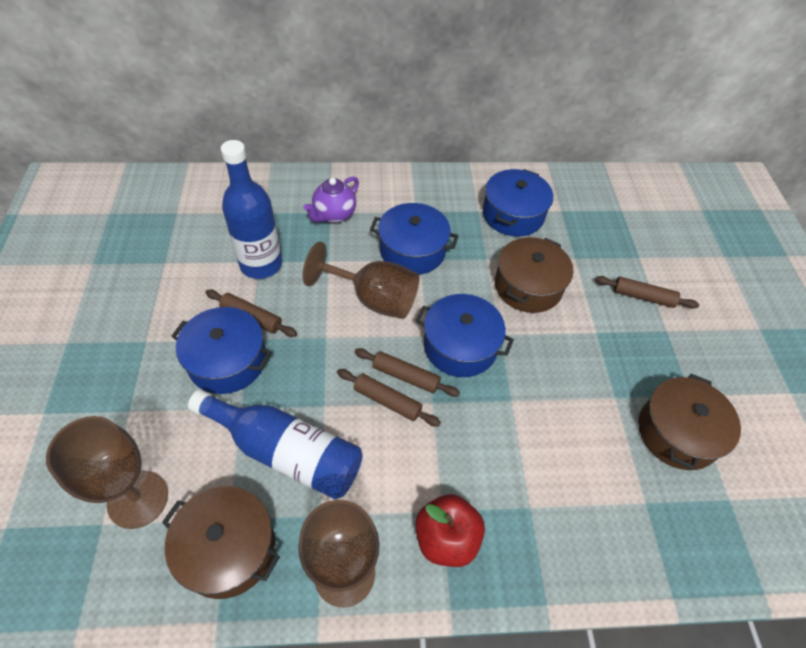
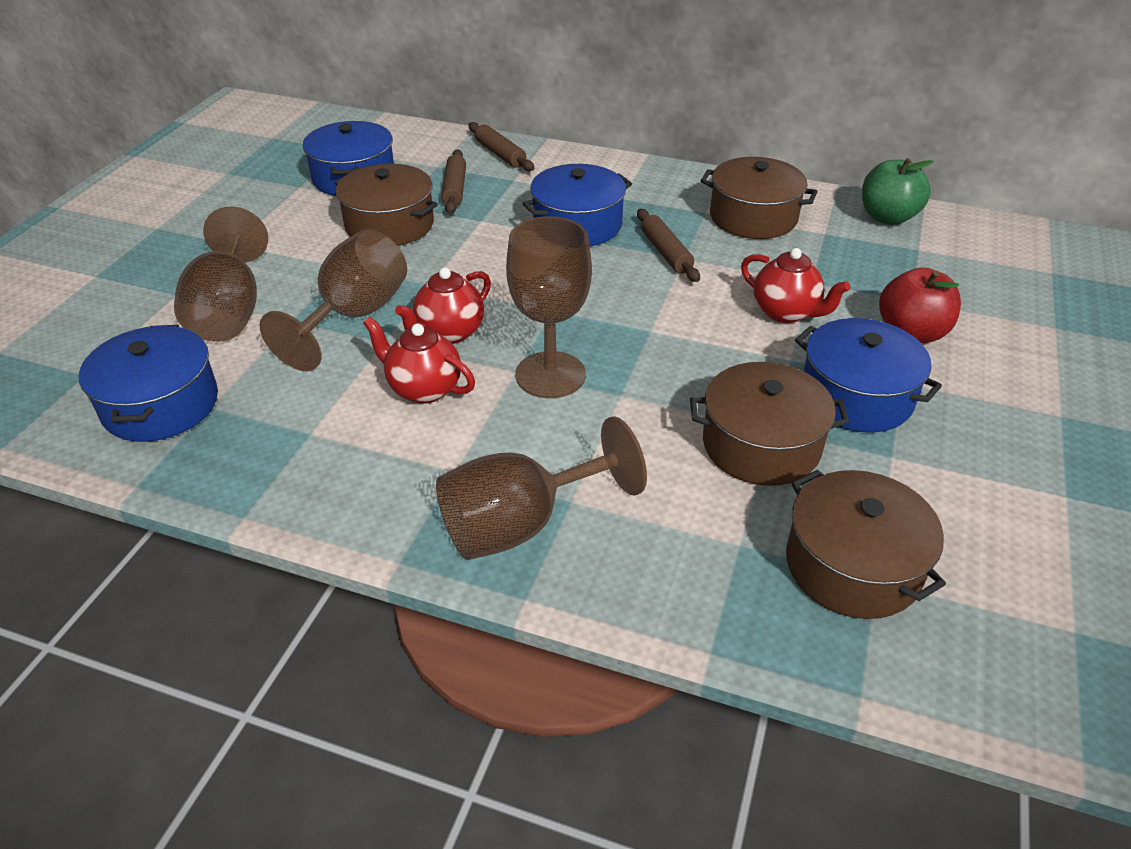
blue bottle: [188,390,363,499] [221,140,282,279] = 2 -> none = 0
brown goblet: [46,416,168,529] [298,500,380,608] [302,241,419,319] = 3 -> [174,206,268,342] [259,229,407,371] [436,417,647,560] [506,216,592,398] = 4
brown pot: [162,486,280,599] [495,237,573,313] [638,374,741,470] = 3 -> [335,163,438,246] [690,362,849,486] [700,157,818,239] [786,470,946,619] = 4
brown rolling pin: [205,290,297,337] [337,369,441,427] [354,348,460,397] [595,276,699,309] = 4 -> [442,149,466,214] [468,122,534,171] [637,209,700,282] = 3
green apple: none = 0 -> [862,158,934,225] = 1
purple teapot: [303,176,359,223] = 1 -> none = 0
red teapot: none = 0 -> [363,317,475,404] [395,267,491,344] [741,248,851,323] = 3

